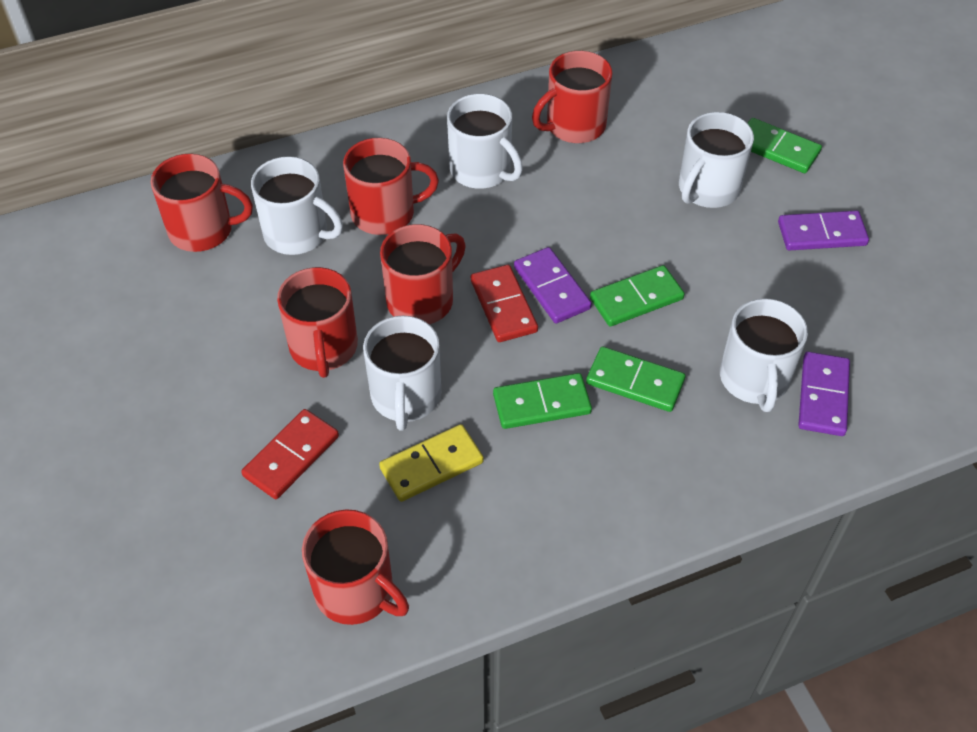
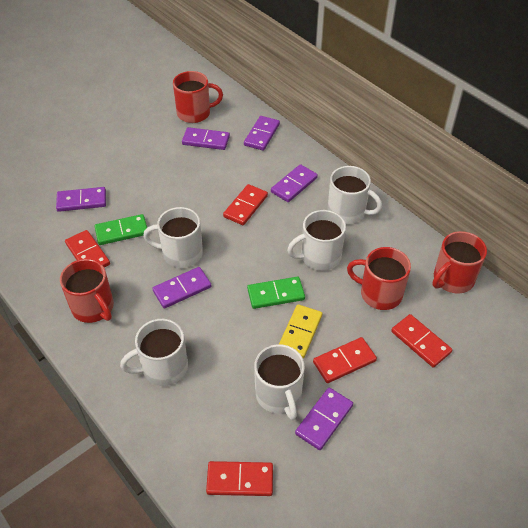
green domino: [493,373,592,429] [586,347,685,412] [590,265,684,326] [748,118,822,173] = 4 -> [95,214,147,245] [247,277,305,309] = 2
purple domino: [514,247,592,323] [778,210,869,250] [799,352,850,436] = 3 -> [56,187,106,212] [152,267,211,309] [182,127,230,150] [244,116,280,151] [271,164,318,202] [295,388,353,450] = 6
red domino: [241,409,339,499] [471,265,538,342] = 2 -> [65,230,110,267] [206,461,273,496] [223,184,268,225] [313,337,377,383] [391,314,452,368] = 5
red mug: [151,154,253,252] [277,267,358,378] [302,509,409,625] [343,138,439,235] [380,224,466,324] [532,51,613,143] = 6 -> [60,259,114,323] [173,71,223,123] [347,247,411,310] [432,231,487,294] = 4

